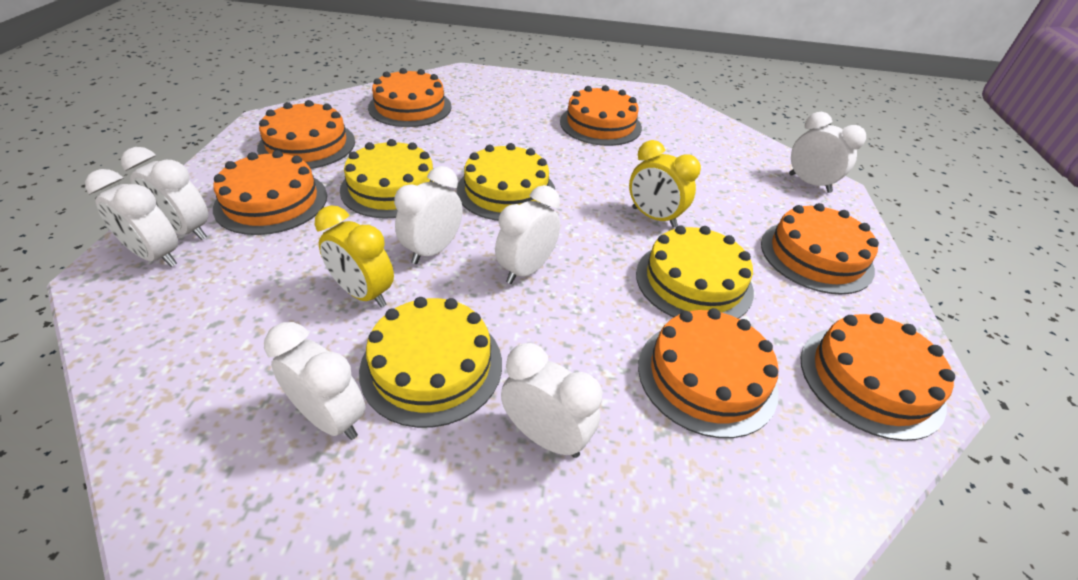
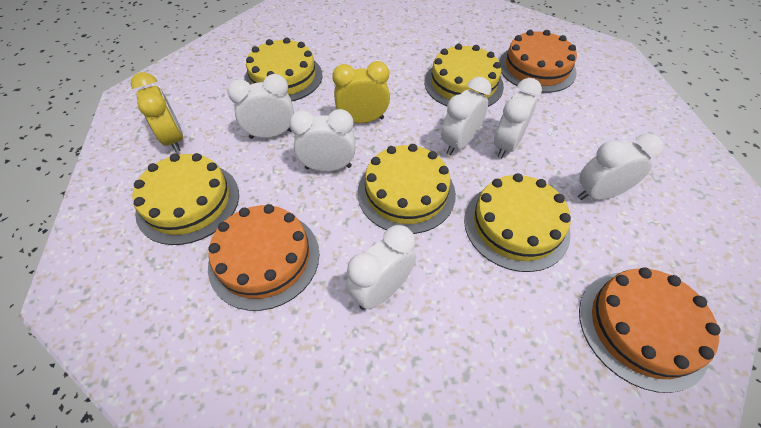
orange cake: [213,150,327,235] [257,100,355,169] [368,68,452,127] [560,85,642,146] [638,308,779,438] [761,203,879,294] [801,313,955,441] = 7 -> [208,204,319,311] [499,30,577,93] [579,267,721,393] = 3
white clock: [85,169,178,267] [121,147,208,240] [264,322,366,440] [394,166,463,264] [495,185,560,284] [501,343,602,458] [789,112,866,193] = 7 -> [228,74,294,139] [289,109,355,172] [346,225,416,310] [441,77,491,155] [494,78,542,158] [578,133,663,200] = 6
yellow cake: [340,139,434,219] [359,297,502,428] [457,143,555,221] [636,225,754,319] = 4 -> [132,153,239,245] [244,37,322,101] [358,144,456,234] [424,44,504,107] [464,173,571,272] = 5

